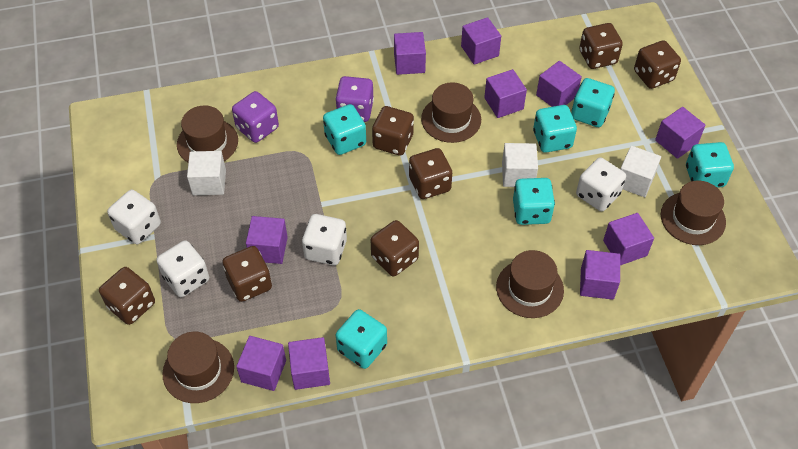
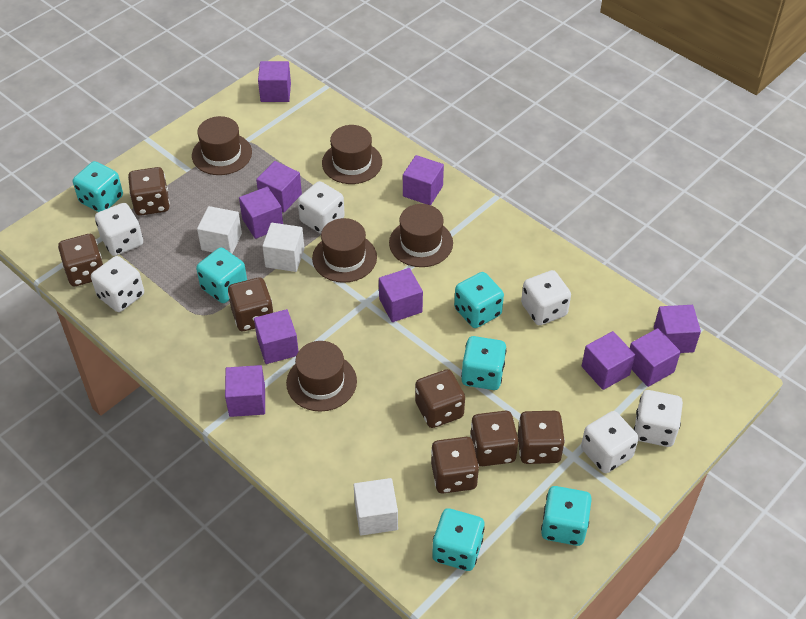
purple dice: [232,91,279,143] [336,76,374,122] = 2 -> none = 0
white dice: [107,190,161,244] [156,240,209,297] [302,214,347,265] [576,157,626,211] = 4 -> [91,256,144,312] [95,203,143,256] [298,181,345,234] [521,270,571,325] [581,411,639,473] [634,390,683,447] = 6

